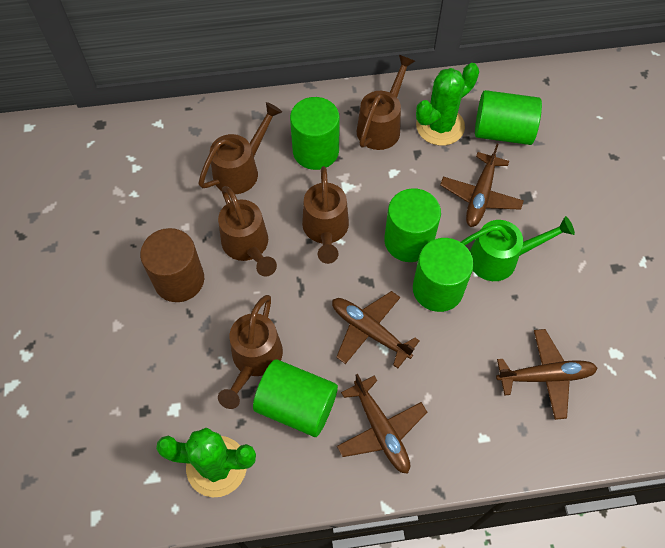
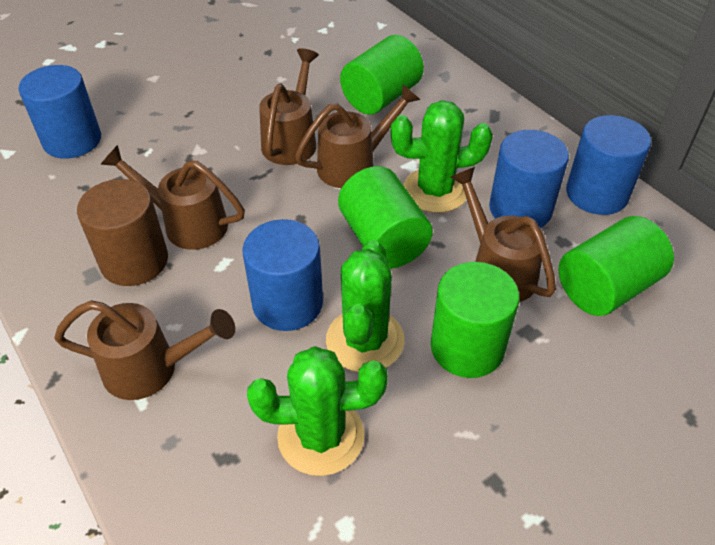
blue cylinder: none = 0 -> [18,65,101,159] [242,219,323,331] [489,130,569,228] [566,115,651,215] = 4
brown plane: [332,291,419,368] [337,374,427,474] [440,144,524,227] [496,329,597,420] = 4 -> none = 0
green cactus: [156,428,256,497] [416,63,479,146] = 2 -> [247,346,388,476] [326,240,404,372] [391,100,493,213] = 3
green cylinder: [253,359,338,437] [290,97,340,170] [384,188,441,262] [413,238,474,312] [475,90,542,145] = 5 -> [338,166,433,269] [340,35,424,114] [431,262,520,378] [559,216,674,316] = 4
green watering can: [461,216,575,281] = 1 -> none = 0

